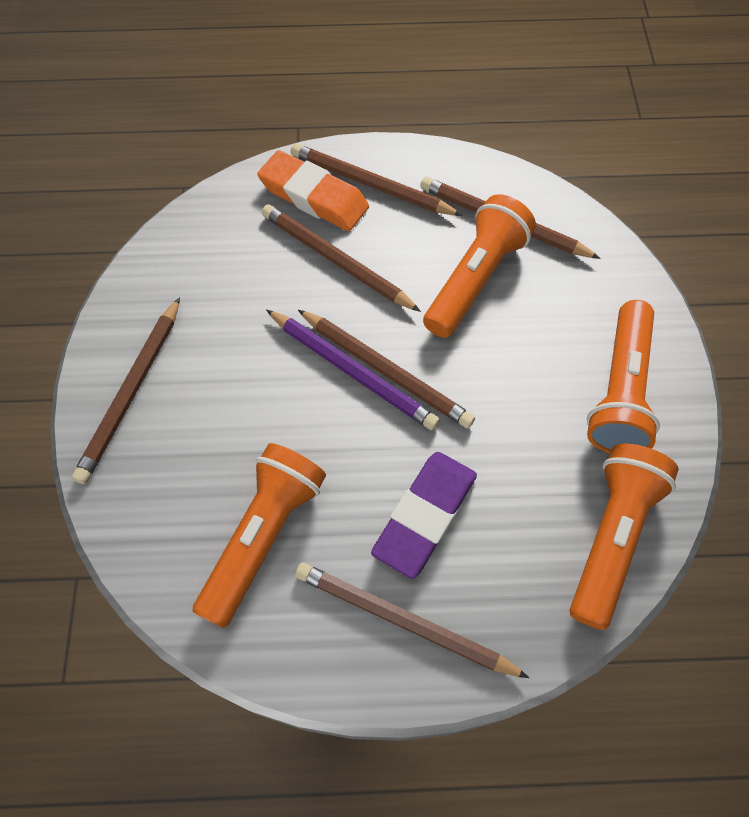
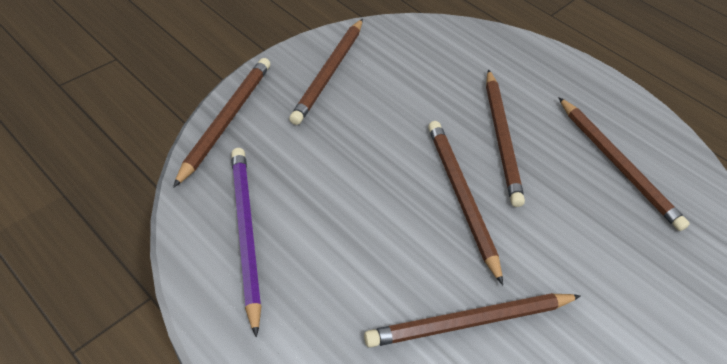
orange eraser: [257,150,369,231] = 1 -> none = 0
orange flashlight: [193,443,326,628] [423,194,536,338] [570,443,678,630] [587,300,660,453] = 4 -> none = 0
purple eraser: [371,452,477,579] = 1 -> none = 0

